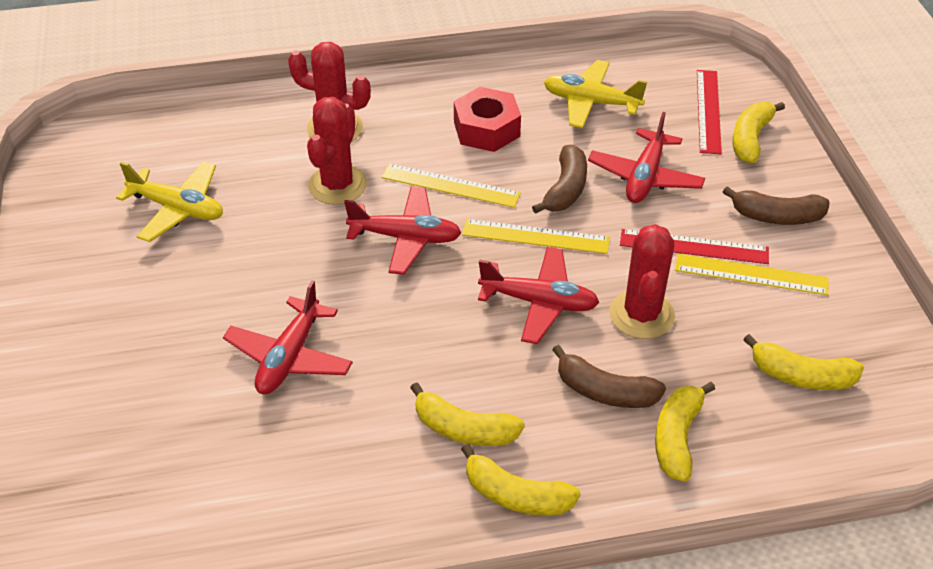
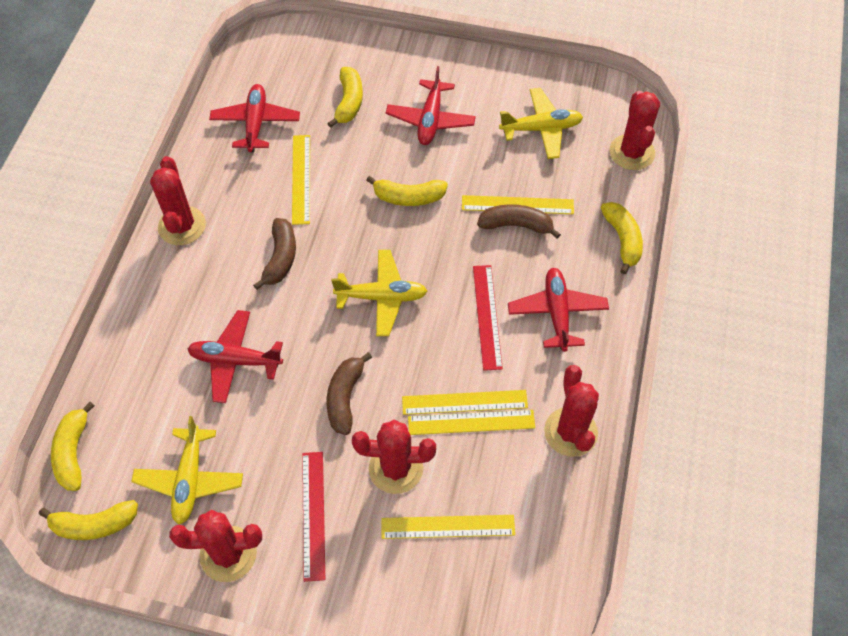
red cactus: [288,42,371,141] [307,97,367,205] [609,224,675,339] = 3 -> [150,156,206,245] [169,510,262,582] [352,420,436,494] [544,365,599,457] [610,91,660,170] = 5
red nut: [454,87,521,152] = 1 -> none = 0
yellow plane: [116,161,223,242] [544,60,647,128] = 2 -> [131,416,243,524] [331,250,427,336] [499,88,583,159] = 3
yellow ruler: [382,163,521,208] [462,219,610,254] [675,254,829,295] = 3 -> [292,135,310,225] [381,515,515,539] [402,390,528,415] [408,410,535,435] [462,195,574,214] = 5

